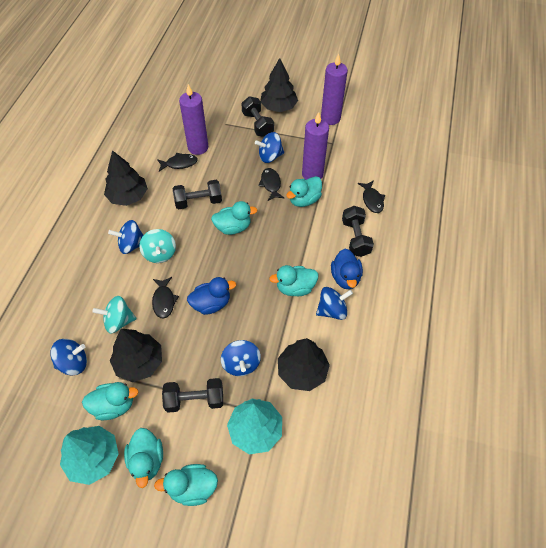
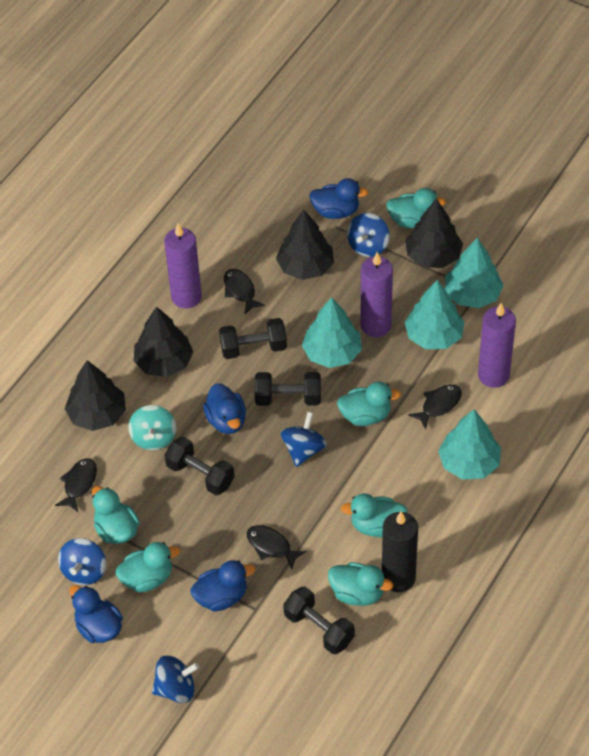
black candle: none = 0 -> [382,512,418,592] = 1
blue duck: [187,277,236,315] [331,249,363,289] = 2 -> [69,585,123,643] [190,560,255,611] [203,383,246,434] [309,178,369,219] = 4
blue spinning top: [50,339,87,375] [108,220,143,254] [221,340,261,376] [255,132,284,163] [316,287,353,320] = 5 -> [58,538,106,585] [152,655,199,703] [281,412,327,467] [347,213,390,257] = 4
turquoise spinning top: [92,296,136,334] [139,229,176,263] = 2 -> [128,405,176,450] = 1
turquoise tree: [60,426,119,485] [227,399,282,454] = 2 -> [302,297,362,368] [404,279,464,349] [438,409,501,480] [445,238,503,308] = 4

